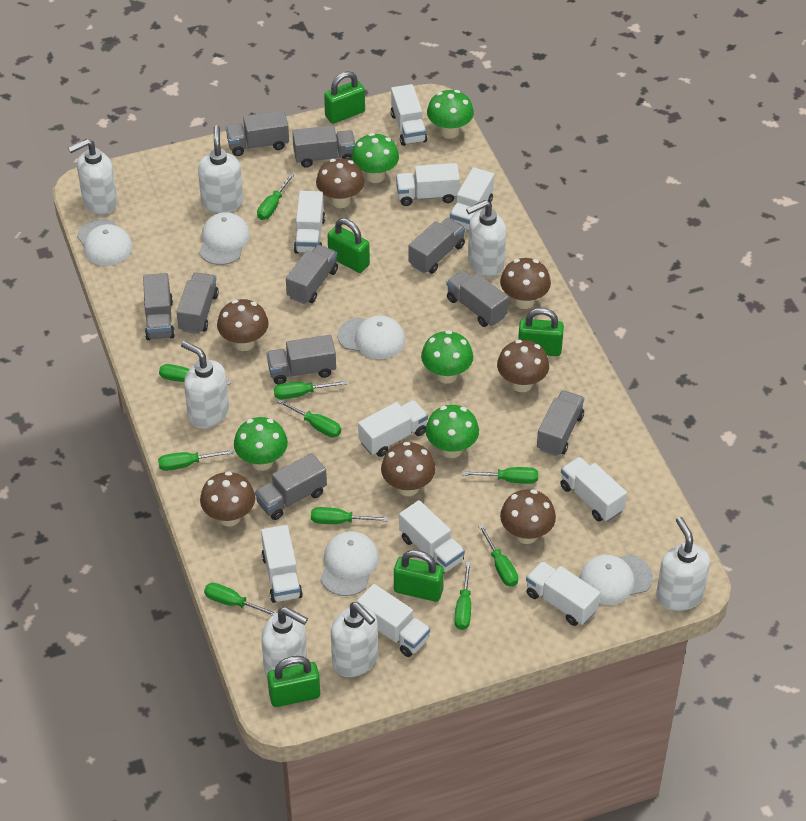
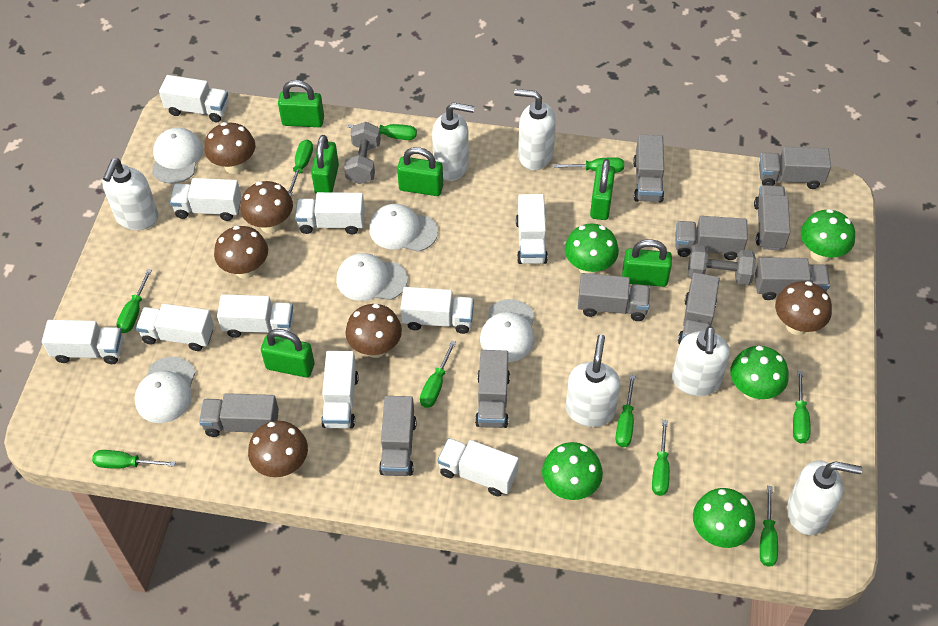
brown mushroom: [200,471,255,527] [217,299,269,351] [316,158,365,208] [381,442,436,496] [497,340,549,392] [500,258,551,309] [500,489,556,544] = 7 -> [205,122,255,174] [214,226,268,279] [240,181,293,233] [248,421,308,477] [345,304,402,358] [775,281,832,335] = 6
green padlock: [267,656,320,707] [324,71,365,124] [328,218,370,273] [394,550,444,602] [518,308,564,356] = 5 -> [261,329,315,377] [278,80,324,127] [311,135,339,194] [397,147,443,196] [590,159,615,220] [622,239,672,287] = 6
grey dumbbell: none = 0 -> [344,122,381,184] [688,245,756,285] = 2
white soap dispenser: [68,139,117,215] [181,341,229,428] [198,125,243,213] [261,607,308,676] [331,602,378,677] [466,200,506,277] [656,517,710,611] = 7 -> [103,159,159,230] [432,103,475,181] [514,89,556,170] [566,334,620,427] [672,326,730,396] [787,460,863,535] = 6

